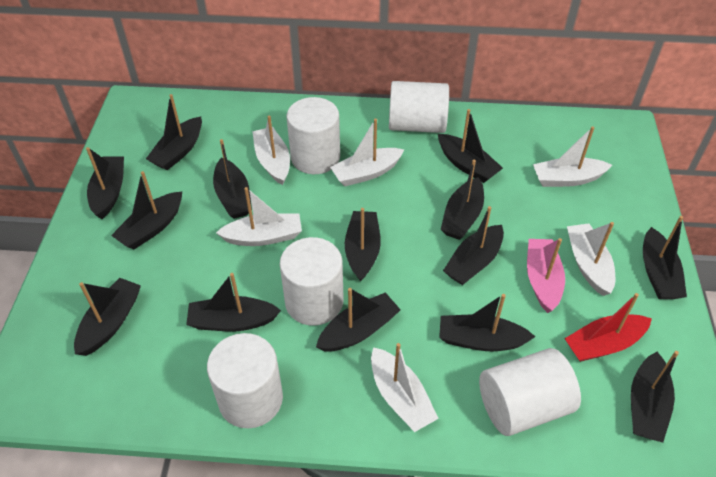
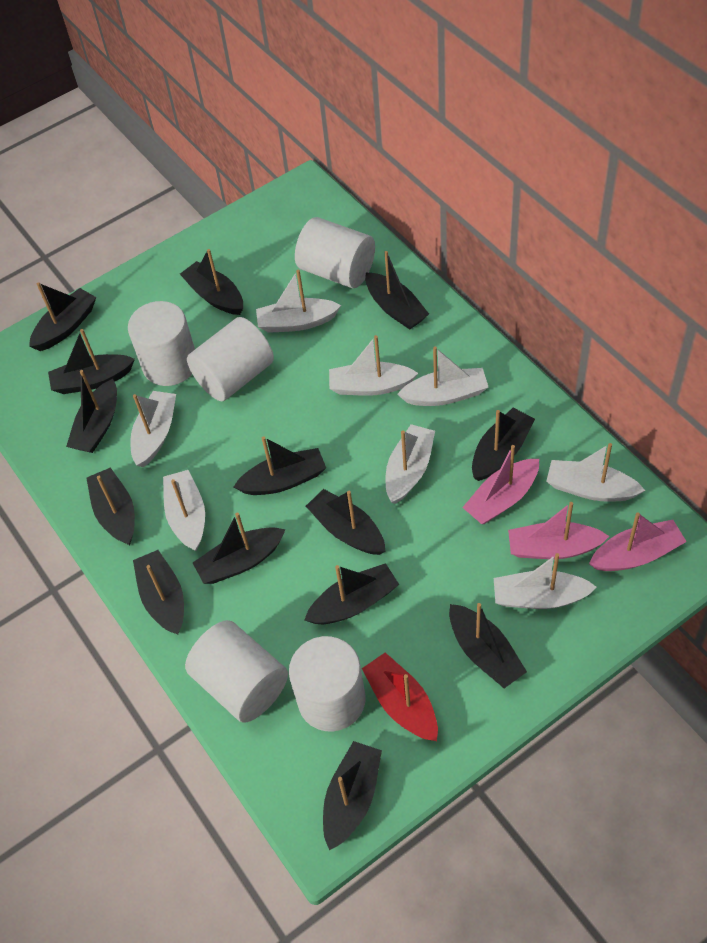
pink boat: [527,238,565,313] = 1 -> [462,445,539,524] [508,502,609,559] [589,512,687,571] = 3
white boat: [216,187,302,246] [252,116,290,185] [330,119,404,186] [371,343,439,432] [533,127,612,187] [567,222,615,296] = 6 -> [130,391,176,467] [163,470,205,551] [256,269,341,333] [329,335,418,396] [386,424,435,504] [397,347,488,406] [494,553,597,609] [546,443,646,502] = 8

